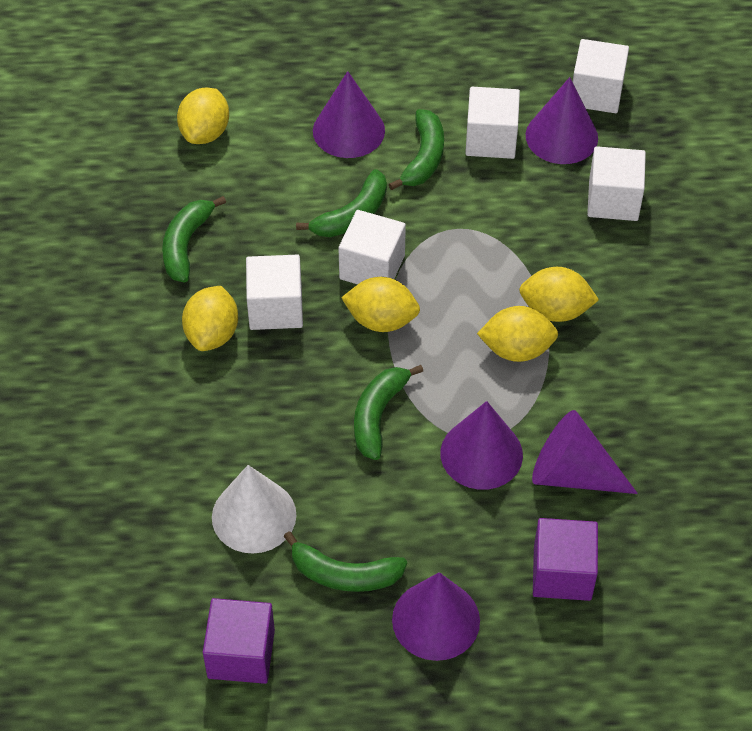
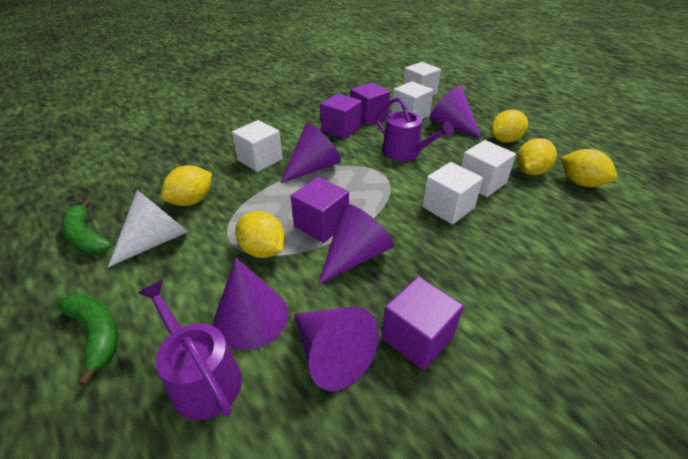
green banana: [162,196,226,282] [283,531,407,592] [296,169,387,237] [354,365,423,460] [389,109,444,190] = 5 -> [57,294,118,386] [61,199,112,254] = 2
purple cube: [203,598,275,684] [533,518,598,601] = 2 -> [291,177,349,243] [320,94,362,139] [350,82,390,126] [382,277,463,370] = 4
purple watering can: none = 0 -> [138,280,242,420] [376,97,454,161] = 2

